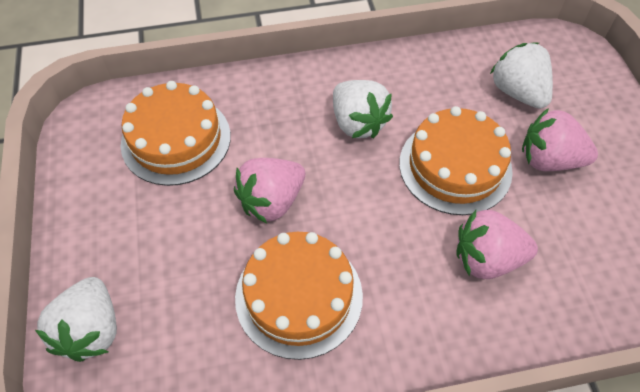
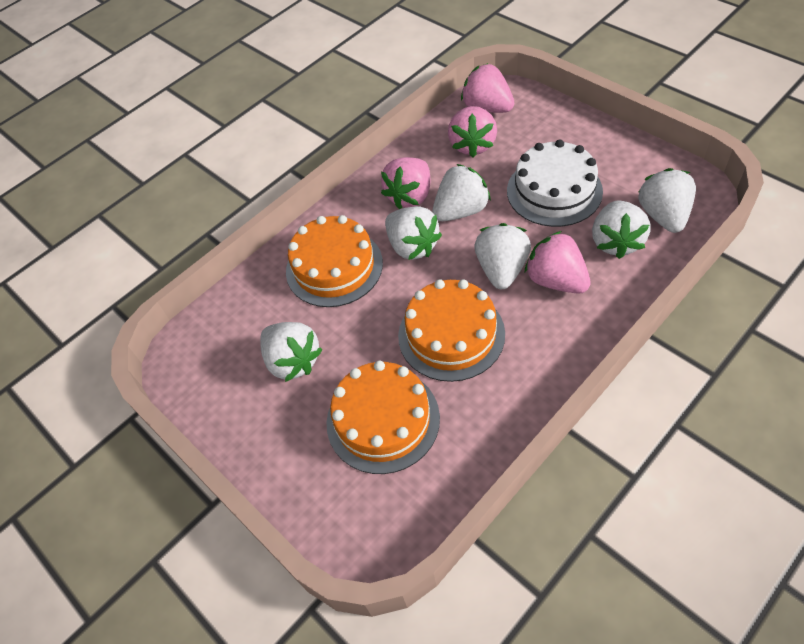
pink strawberry: [234,158,305,223] [456,210,538,279] [522,108,598,171] = 3 -> [381,157,430,209] [448,106,497,157] [461,63,514,113] [525,231,591,294] = 4
white cake: none = 0 -> [507,139,603,227] = 1
white strawberry: [35,277,117,362] [333,80,393,138] [490,43,553,109] = 3 -> [260,322,323,382] [385,206,442,260] [432,164,491,221] [474,223,531,289] [592,200,651,259] [638,168,696,233] = 6

